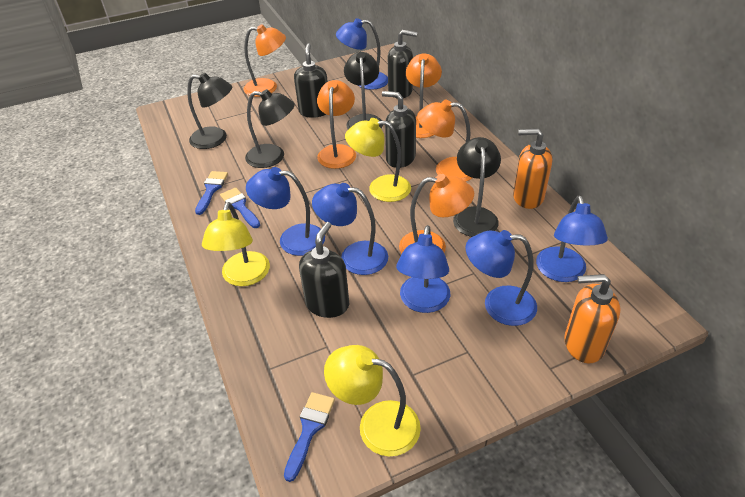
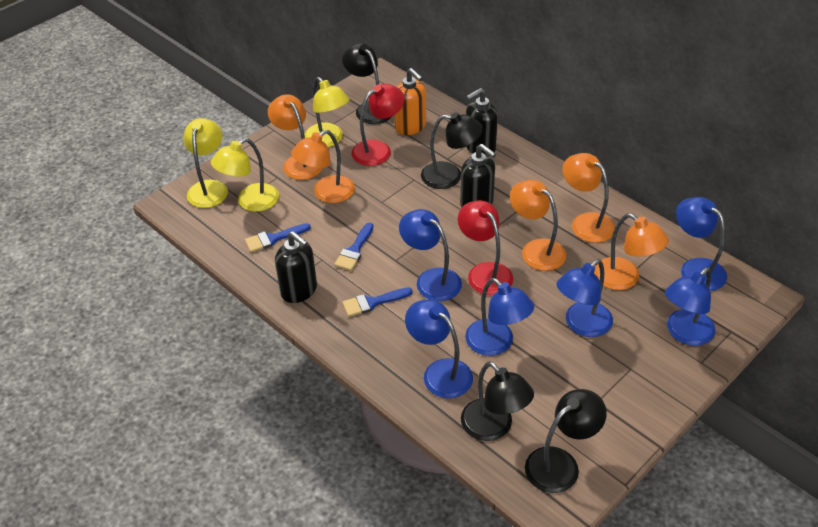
black soap dispenser: [294,43,328,118] [299,222,349,318] [382,91,416,168] [388,30,417,98] = 4 -> [275,231,317,303] [460,144,496,208] [466,88,498,156] = 3
orange soap dispenser: [513,129,553,209] [564,274,620,364] = 2 -> [394,68,426,135] = 1
red lamp: none = 0 -> [351,84,405,166] [458,200,513,295] = 2

